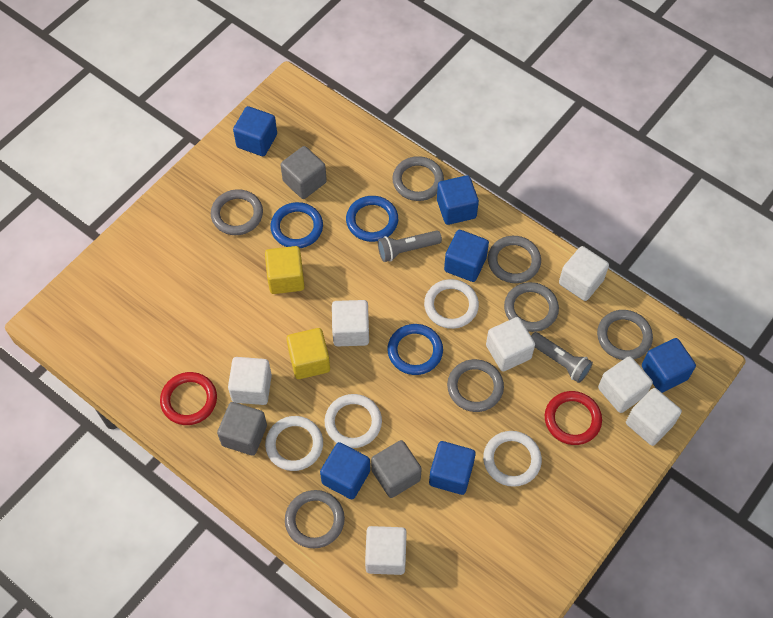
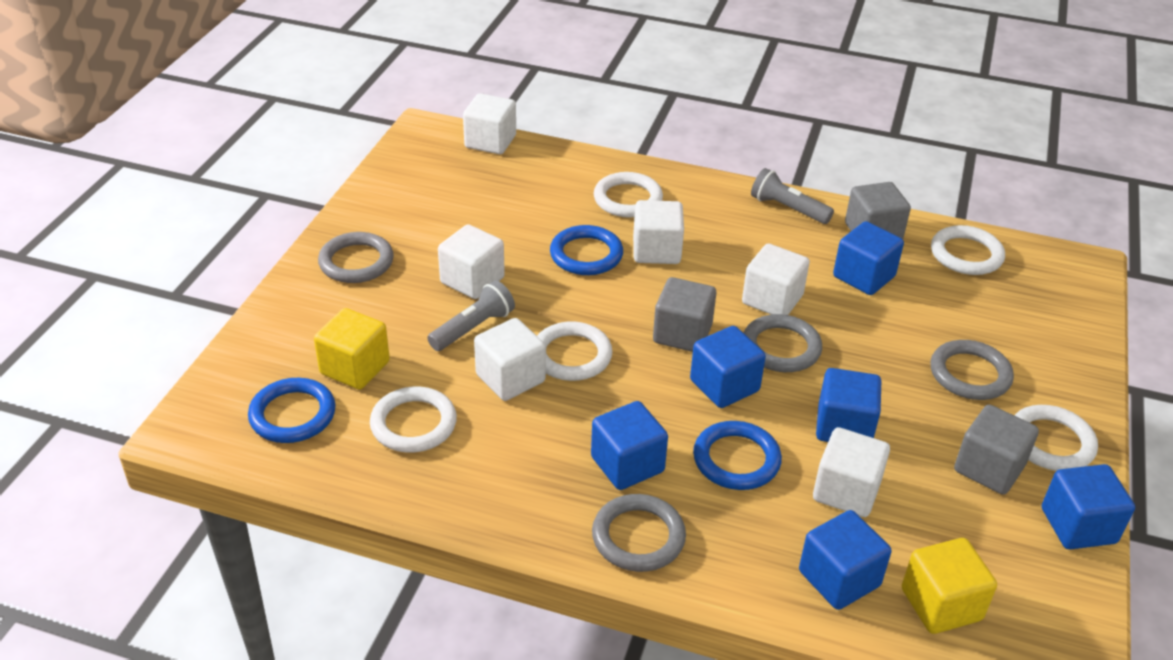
grey ring: [211,189,263,235] [285,490,345,548] [392,156,444,201] [447,359,504,412] [488,236,541,283] [504,282,559,332] [597,310,653,360] = 7 -> [318,232,394,283] [592,494,686,572] [744,314,822,372] [931,340,1014,400] = 4
red ring: [160,372,217,425] [545,391,602,445] = 2 -> none = 0
white cube: [228,357,272,405] [332,300,369,347] [365,526,407,575] [486,317,535,371] [559,246,609,301] [598,356,653,413] [626,388,682,446] = 7 -> [438,224,505,299] [463,93,516,154] [474,318,546,401] [633,200,684,264] [742,244,810,315] [813,427,890,517] = 6
white ring: [265,416,323,471] [324,394,382,448] [424,279,479,329] [483,431,542,487] = 4 -> [370,386,457,453] [537,321,612,381] [594,172,663,218] [931,225,1005,275] [1014,405,1098,471] = 5

